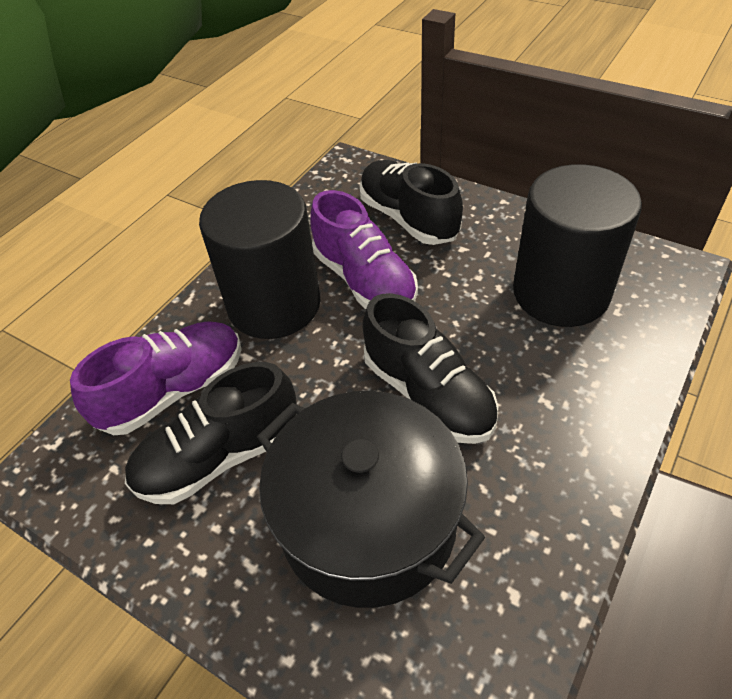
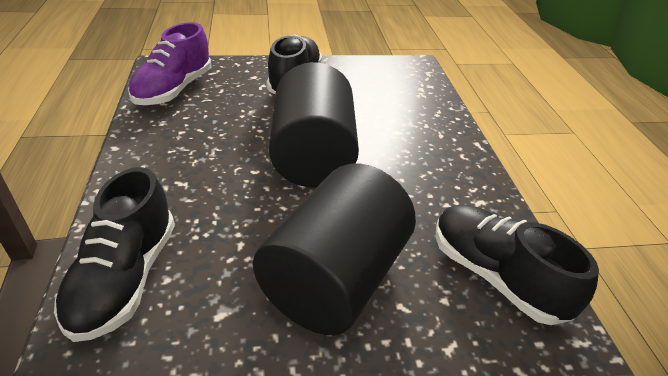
black pot: [257,391,485,608] = 1 -> none = 0
purple shoe: [70,321,242,435] [310,190,418,309] = 2 -> [128,22,211,105] = 1

